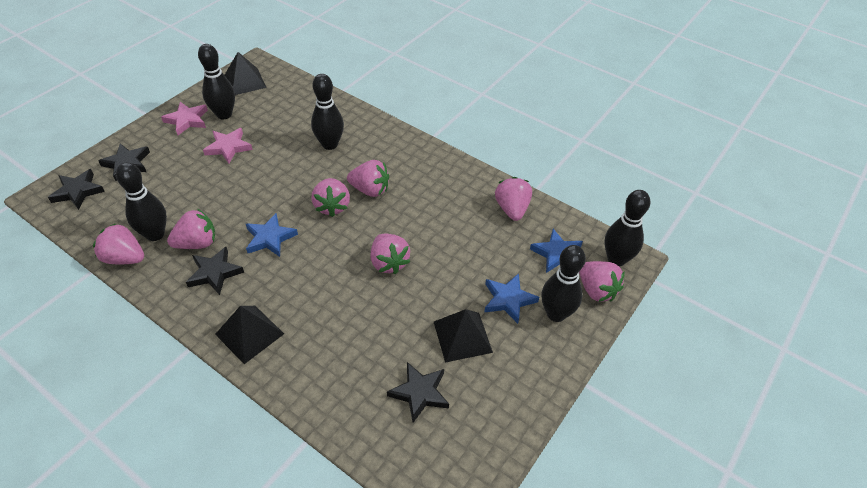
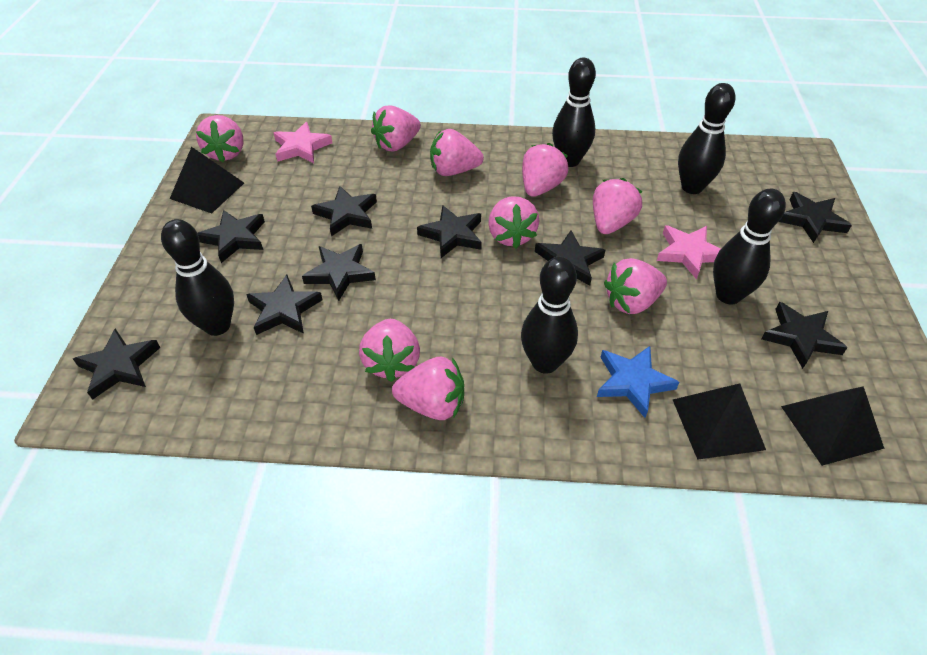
black star: [48,169,105,210] [98,143,150,181] [186,247,244,295] [387,362,449,423] = 4 -> [73,328,161,400] [198,210,265,263] [246,275,323,335] [302,244,376,301] [311,186,377,236] [417,205,482,258] [535,231,605,285] [761,302,848,369] [779,192,852,243] = 9
blue star: [246,213,298,257] [484,273,539,324] [530,229,583,273] = 3 -> [597,346,679,418] = 1
pink strawberry: [93,223,144,264] [167,209,215,249] [311,178,350,217] [347,160,389,197] [371,234,410,274] [495,177,532,221] [579,261,625,302] = 7 -> [196,115,243,162] [359,319,420,382] [371,105,421,151] [392,357,464,420] [430,129,484,176] [488,196,540,249] [522,143,569,197] [593,178,642,234] [604,258,667,314] = 9

